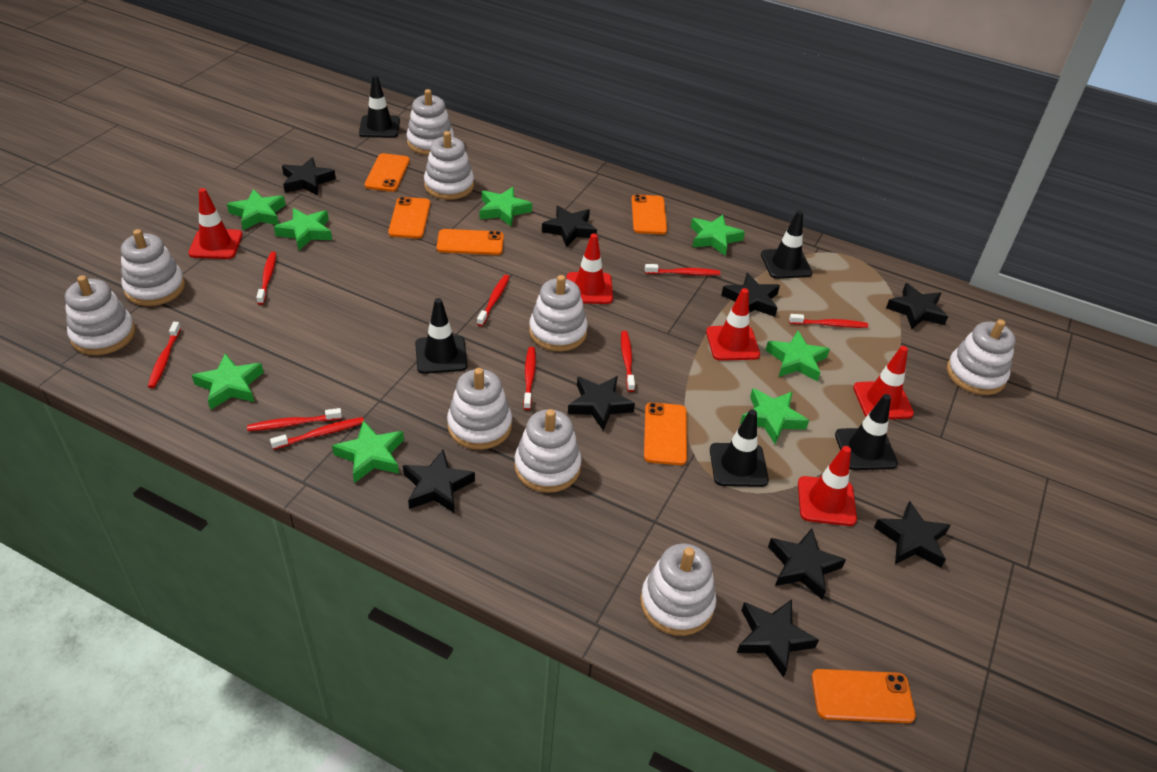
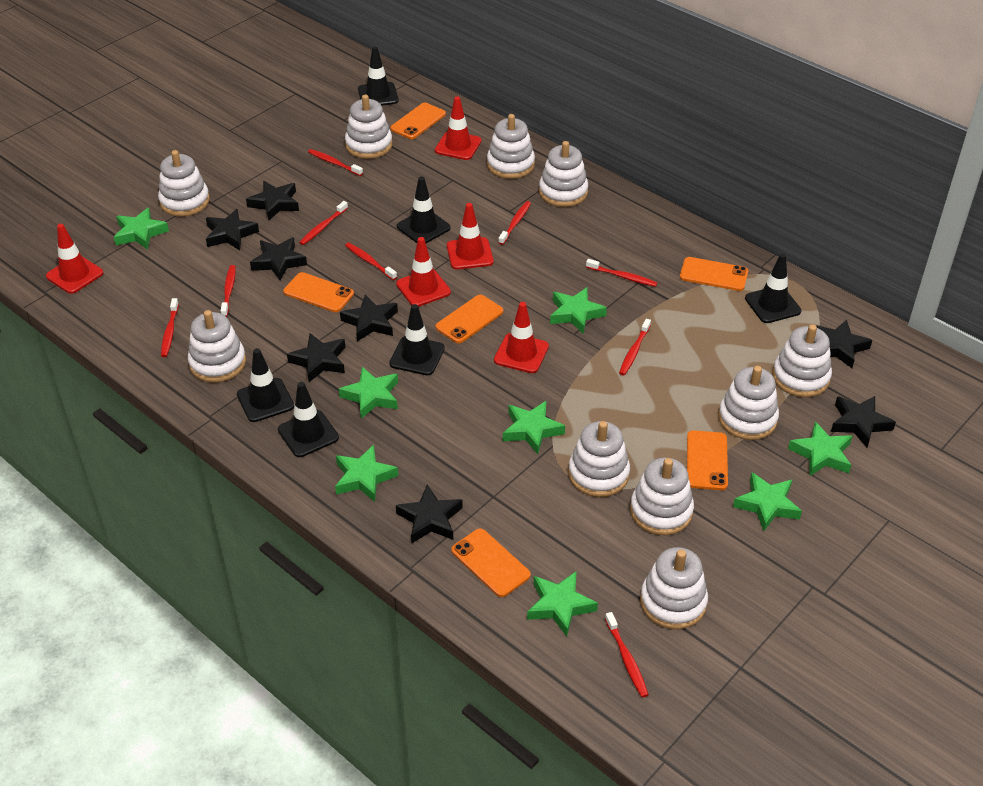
black star: [282,157,336,196] [403,450,475,513] [542,206,597,247] [568,376,635,431] [721,273,780,317] [737,599,819,678] [768,528,846,599] [874,501,950,568] [886,283,948,329] = 9 -> [206,209,259,250] [246,181,299,220] [250,237,307,280] [287,333,345,382] [340,294,398,342] [396,484,463,543] [816,320,872,368] [831,396,896,447] = 8
black traffic cone: [359,75,400,138] [415,298,468,374] [710,409,769,487] [761,210,812,279] [835,394,898,470] = 5 -> [237,348,294,422] [278,382,339,457] [358,47,399,106] [389,304,445,375] [397,177,451,243] [745,253,801,323] = 6
white stacking toy: [65,275,135,355] [121,229,185,306] [406,89,454,155] [424,131,474,200] [447,368,512,450] [514,409,582,493] [529,275,588,351] [640,543,716,636] [947,319,1016,395] = 9 -> [158,150,210,216] [188,310,246,383] [345,95,392,159] [487,114,535,179] [539,141,588,207] [568,421,630,497] [630,458,694,535] [640,547,708,629] [718,366,779,440] [773,324,832,397] = 10

